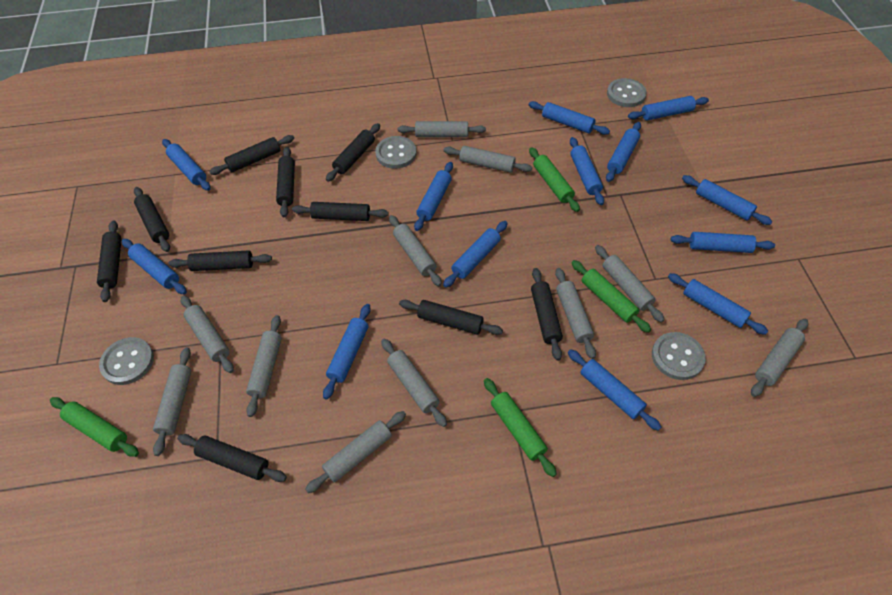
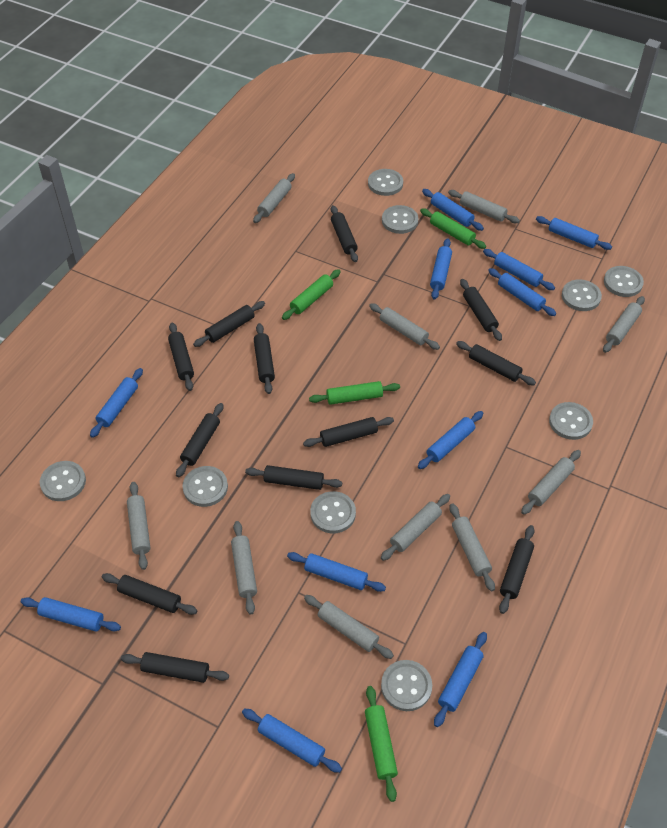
black rolling pin: [97,220,122,302] [134,187,170,252] [168,250,272,271] [177,434,287,482] [209,135,294,175] [276,147,295,217] [292,202,389,221] [326,123,380,182] [399,300,503,335] [531,268,563,361] = 10 -> [102,573,197,615] [121,652,229,683] [168,323,194,391] [176,403,223,477] [193,301,265,347] [245,465,342,490] [254,323,275,394] [303,417,394,447] [331,205,358,262] [456,341,536,385] [460,279,502,341] [499,525,534,614] = 12
blue rolling pin: [122,239,187,294] [162,139,211,191] [323,304,371,400] [414,162,453,231] [443,221,508,288] [529,101,610,135] [568,349,661,431] [570,137,604,205] [606,122,641,182] [628,96,709,120] [668,273,768,335] [671,232,775,253] [682,175,772,225] = 13 -> [21,597,121,631] [90,368,143,438] [242,709,342,773] [287,552,386,592] [418,411,483,469] [422,189,484,231] [430,238,452,299] [434,632,487,727] [483,249,555,290] [488,268,556,316] [536,216,612,250] = 11
grey button: [99,337,154,385] [375,136,417,169] [607,78,647,107] [652,332,706,380] = 4 -> [40,461,86,501] [183,466,228,507] [310,491,356,533] [368,169,403,196] [381,660,432,711] [382,205,419,234] [549,402,593,440] [562,279,602,311] [604,266,644,297] = 9
grey rolling pin: [153,347,191,456] [181,296,234,373] [246,315,282,417] [305,411,406,493] [381,338,447,427] [389,215,442,286] [398,121,486,137] [443,146,532,173] [555,268,596,359] [595,245,664,322] [751,319,808,397] = 11 -> [127,482,150,570] [231,521,257,615] [253,173,295,223] [304,595,394,659] [369,303,440,350] [381,494,450,561] [448,190,520,223] [449,503,495,591] [521,450,581,515] [603,296,645,353] = 10

